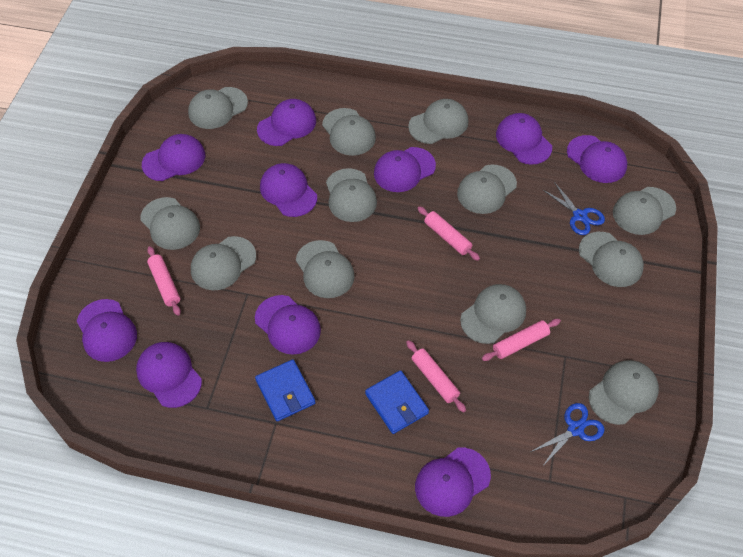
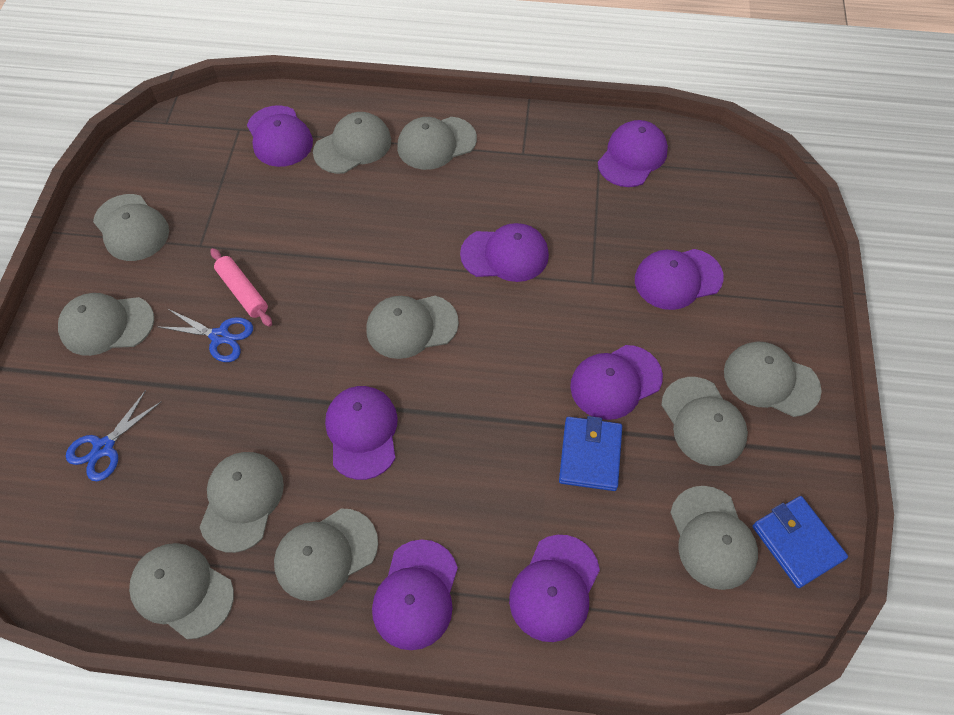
grey cap: [140,197,200,250] [188,87,248,129] [191,236,256,290] [296,240,355,298] [322,108,376,156] [326,168,377,222] [408,99,469,144] [457,164,517,214] [460,284,526,344] [579,232,644,287] [589,360,659,425] [613,187,676,235] = 12 -> [58,293,154,356] [93,194,169,261] [129,543,234,639] [200,452,284,553] [274,508,378,601] [313,112,391,174] [366,296,459,359] [397,117,477,170] [661,377,748,466] [670,486,758,590] [724,342,821,417] = 11
pink rolling pin: [147,246,181,316] [406,340,466,412] [417,206,480,261] [482,319,561,361] = 4 -> [211,248,272,327] = 1
purple cap: [77,299,137,362] [136,342,202,408] [142,134,205,181] [255,295,321,355] [257,99,316,146] [260,163,317,217] [374,147,436,192] [415,448,491,517] [496,113,552,165] [567,135,627,183] = 10 -> [247,105,313,167] [325,386,398,480] [372,539,458,650] [460,223,549,282] [509,535,600,642] [570,345,663,420] [598,120,668,187] [635,249,724,310] = 8

